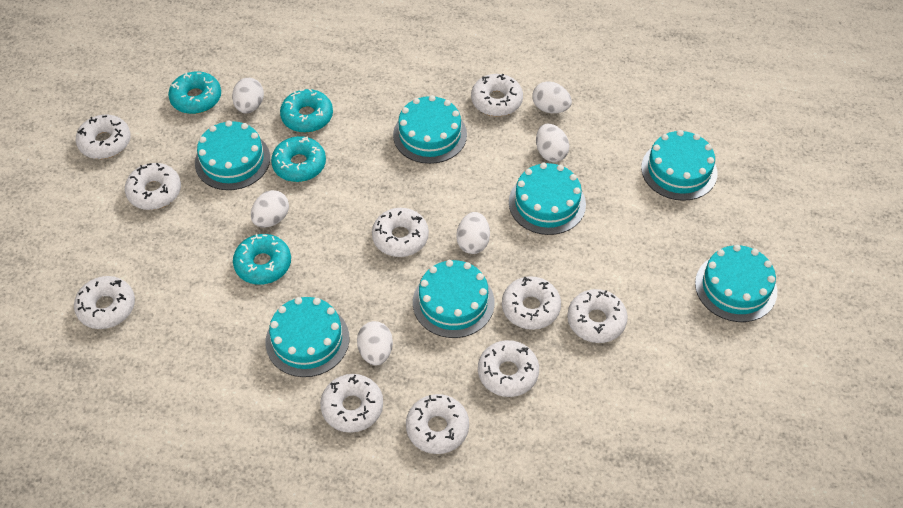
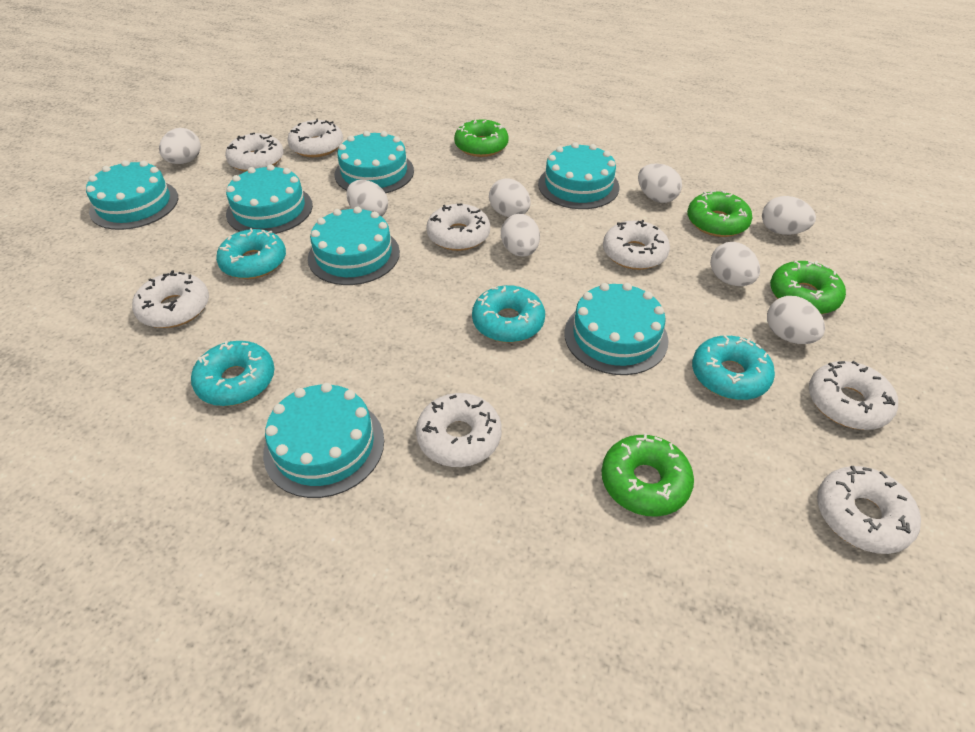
green donut: none = 0 -> [454,119,509,157] [601,433,694,517] [687,190,752,237] [770,261,846,314] = 4
white donut: [74,276,135,329] [76,115,131,159] [125,163,181,210] [320,374,383,433] [372,208,429,257] [406,394,469,454] [471,74,523,117] [478,340,539,397] [502,276,561,330] [567,289,628,343] = 10 -> [132,271,209,328] [225,133,283,172] [287,119,343,157] [416,393,502,467] [426,203,490,251] [603,220,670,270] [809,361,898,430] [817,466,921,554] = 8
white egg: [232,78,264,113] [251,190,289,228] [357,321,393,365] [456,212,490,254] [532,82,572,113] [536,124,569,162] = 6 -> [159,128,201,164] [346,180,388,217] [489,178,530,217] [501,214,540,257] [638,164,682,203] [710,242,760,286] [762,196,816,235] [767,296,825,344] = 8

